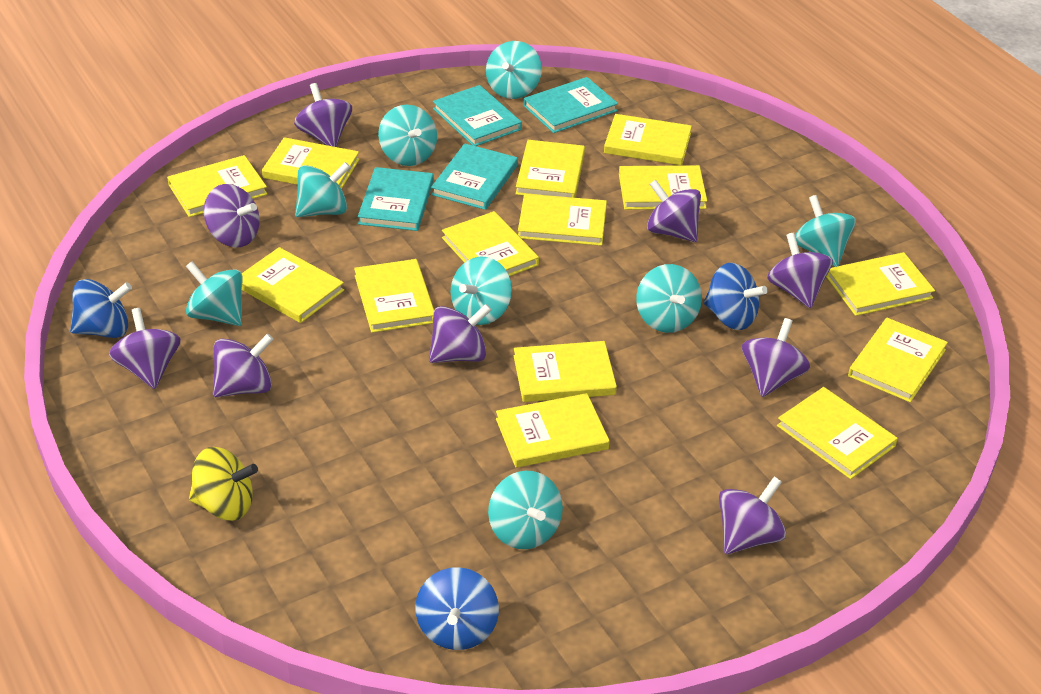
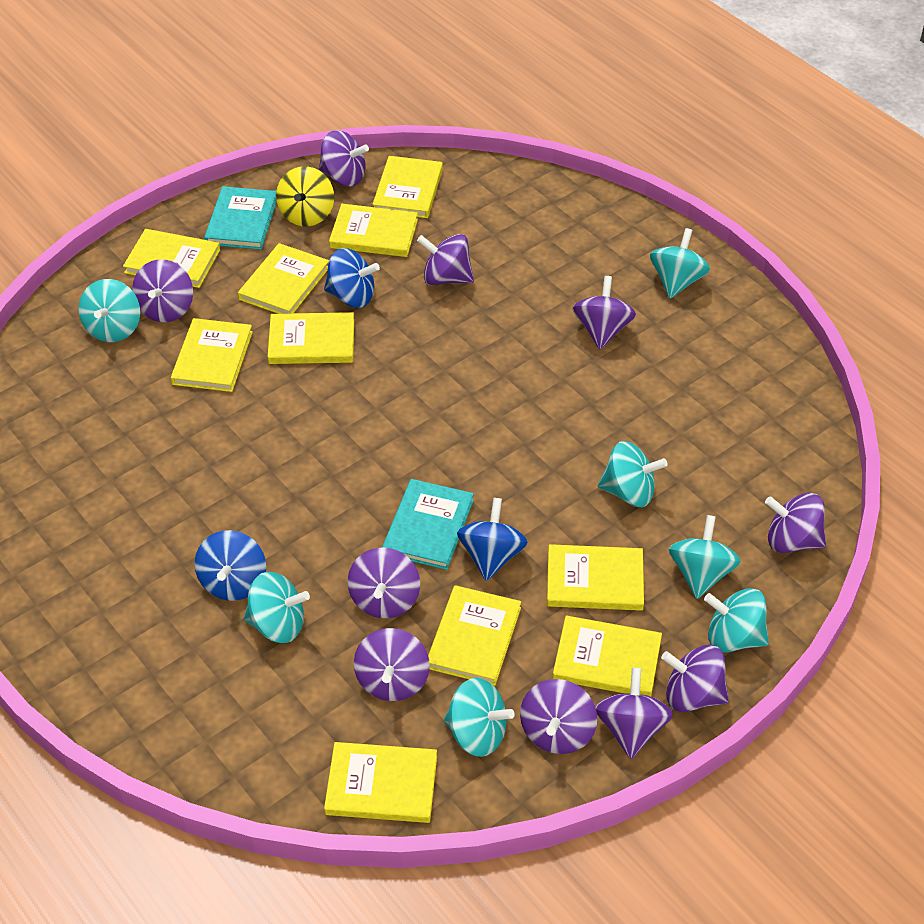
purple spinning top: [109,308,181,389] [204,184,260,247] [213,333,274,397] [294,83,352,147] [429,304,491,363] [647,180,701,242] [719,477,786,554] [742,318,810,397] [767,233,833,308] = 9 -> [132,259,193,322] [319,130,369,186] [348,548,420,618] [354,628,430,701] [417,234,474,285] [520,679,597,754] [573,276,636,349] [595,667,673,759] [661,645,729,712] [765,493,826,553] = 10
turquoise book: [358,167,434,231] [431,143,518,210] [433,85,522,146] [523,77,618,133] = 4 -> [204,186,277,250] [382,479,474,570] = 2
turquoise spinning top: [186,261,243,326] [295,162,351,217] [378,105,437,166] [451,257,512,325] [486,41,542,99] [488,471,563,549] [636,264,702,333] [795,195,856,267] = 8 -> [78,279,140,342] [244,572,310,643] [444,678,515,757] [598,441,668,507] [650,228,710,298] [669,515,741,599] [704,588,769,653] = 7
yellow book: [167,155,267,217] [242,247,344,323] [262,137,359,189] [354,259,434,333] [442,211,539,276] [496,393,610,468] [514,341,617,402] [516,140,585,198] [518,194,607,246] [604,114,692,165] [619,165,707,210] [777,387,898,479] [826,252,935,316] [848,318,948,402] = 14 -> [123,229,220,288] [171,318,253,392] [238,243,329,314] [267,312,354,364] [324,742,437,823] [329,204,418,257] [372,156,443,218] [428,585,521,686] [547,544,644,611] [552,615,662,696] = 10

